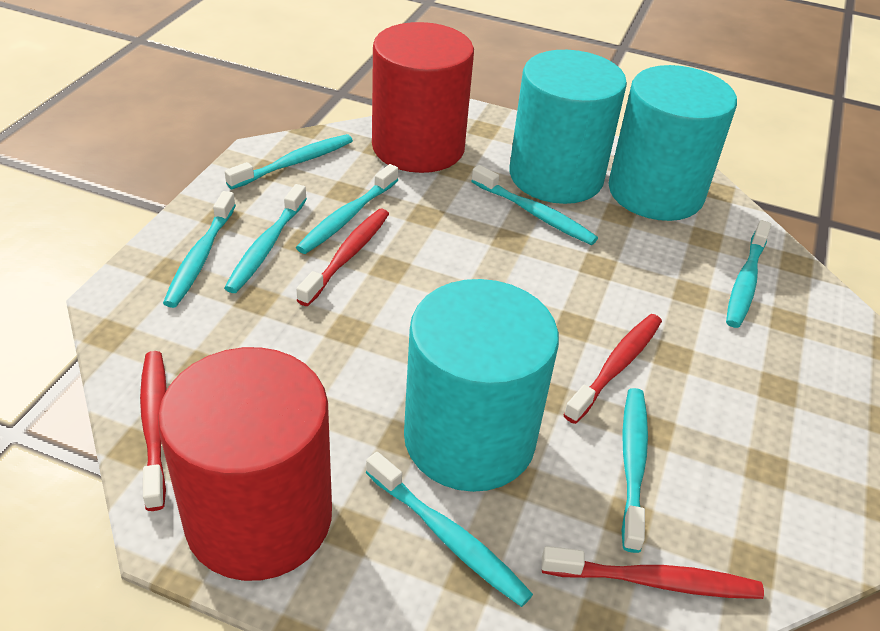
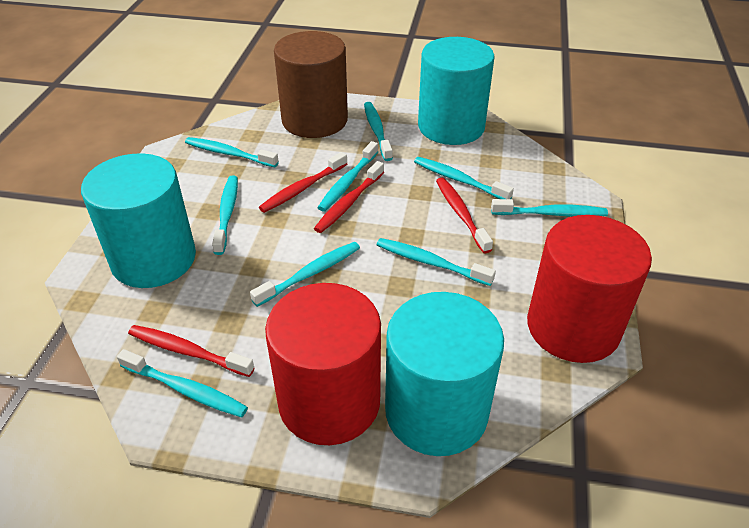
brown cylinder: none = 0 -> [274,31,348,138] = 1
turquoise toothbrush: [163,191,236,308] [224,184,307,293] [225,134,353,189] [296,164,398,254] [366,452,533,607] [471,165,598,245] [621,388,648,553] [726,220,771,328] = 8 -> [117,349,248,417] [185,137,279,167] [212,176,238,255] [250,242,360,307] [317,141,378,212] [364,102,393,161] [377,238,496,286] [414,157,514,199] [491,199,608,217] = 9

